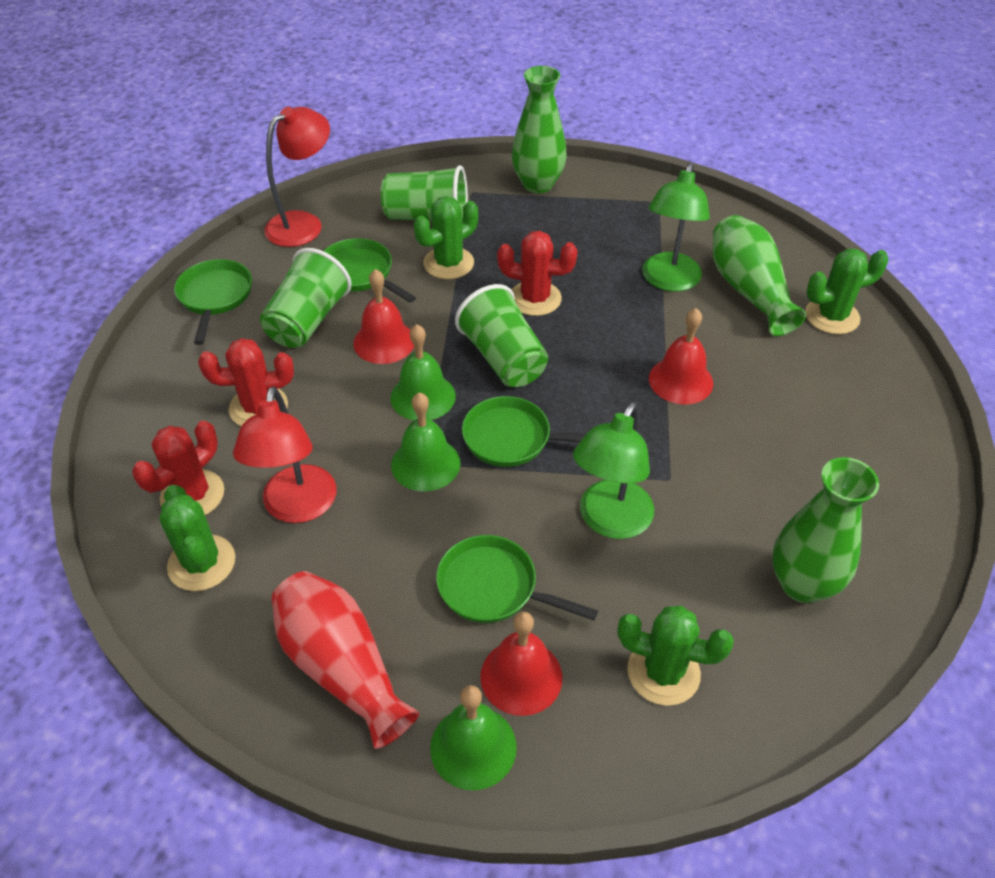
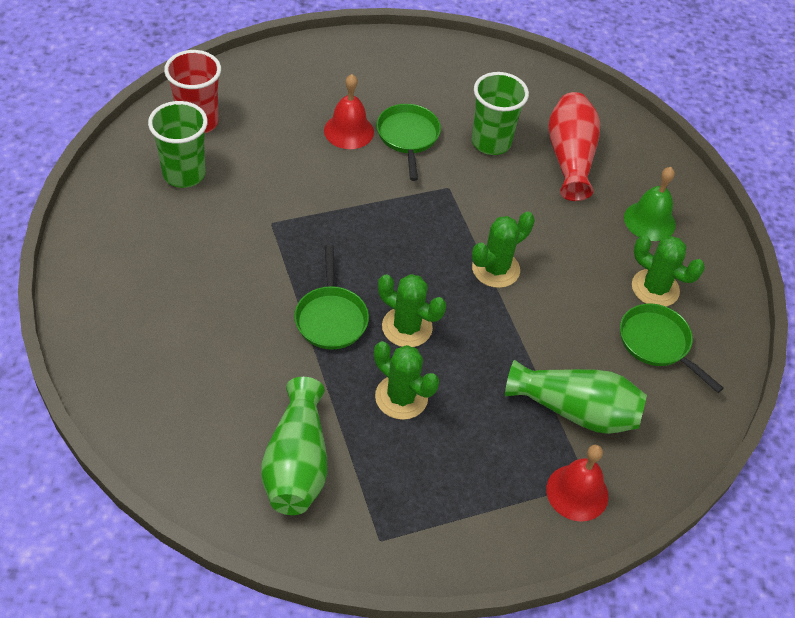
green bell: [390,324,456,421] [391,392,460,492] [430,685,517,790] = 3 -> [624,167,676,241] = 1
green cup: [260,248,351,348] [381,165,468,221] [455,284,548,387] = 3 -> [148,101,208,188] [472,72,529,155] = 2
green lamp: [573,402,654,539] [642,163,710,292] = 2 -> none = 0
green pan: [174,259,252,345] [324,238,416,303] [436,535,598,623] [462,396,585,467] = 4 -> [294,245,369,350] [377,104,441,181] [620,304,724,393] = 3
green vase: [512,66,567,193] [713,215,806,336] [772,457,879,603] = 3 -> [261,377,327,515] [505,360,647,434] = 2
red bell: [353,269,414,364] [480,612,562,716] [649,308,713,405] = 3 -> [324,74,374,149] [546,445,608,522] = 2
red cactus: [132,421,224,515] [198,338,294,426] [497,231,578,316] = 3 -> none = 0
red cup: none = 0 -> [164,50,221,133] = 1
red lamp: [233,386,337,523] [264,106,330,247] = 2 -> none = 0

